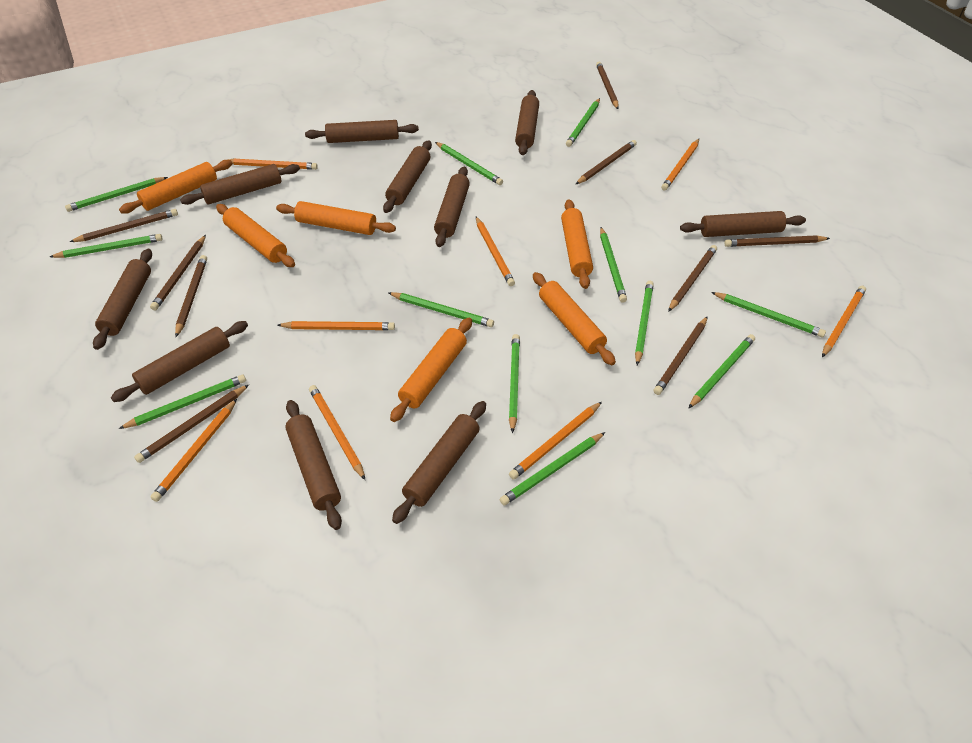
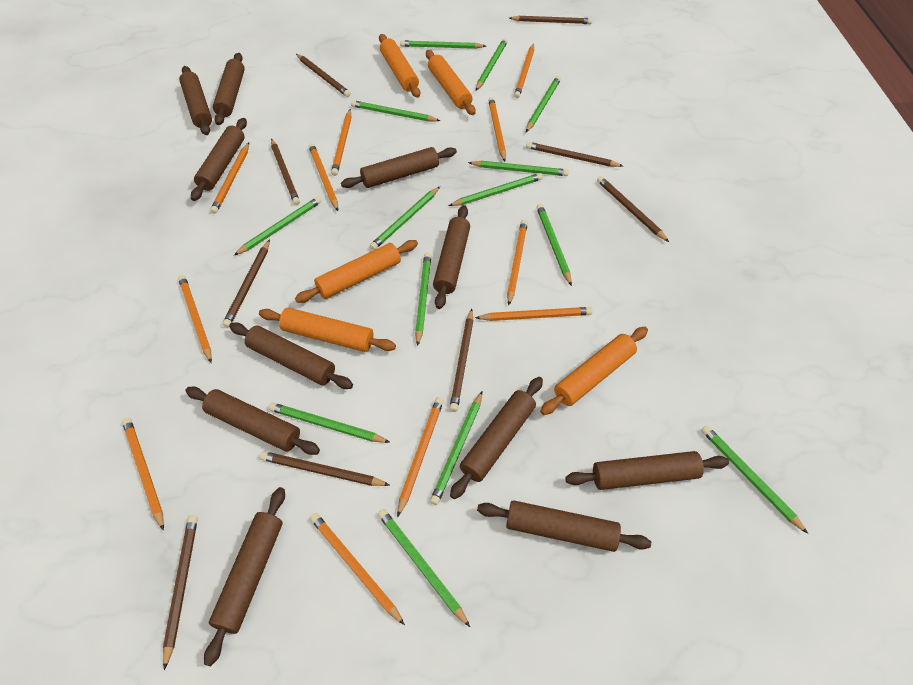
brown rolling pin: [93,249,152,350] [111,321,248,402] [180,164,300,205] [285,400,342,530] [305,120,419,143] [383,140,432,213] [392,401,486,524] [434,167,470,247] [515,90,539,155] [680,211,806,237] = 10 -> [179,66,212,135] [185,386,320,455] [191,118,247,201] [204,487,285,666] [213,53,245,125] [229,323,353,389] [341,147,457,188] [433,205,470,309] [450,377,543,499] [477,500,651,552] [565,451,729,490] = 11
green pencil: [50,234,163,258] [65,177,168,212] [119,375,246,429] [388,292,494,327] [435,142,503,185] [500,432,605,505] [509,334,520,433] [566,98,600,147] [600,227,627,302] [635,281,654,365] [688,334,755,409] [711,292,826,337] = 12 -> [234,197,322,255] [269,402,390,443] [351,100,440,122] [370,187,440,250] [378,509,470,627] [400,40,486,49] [415,253,431,346] [430,391,482,505] [449,173,543,206] [468,161,569,176] [476,38,507,90] [526,76,561,132] [536,204,572,286] [701,425,808,534] = 14
orange pencil: [151,399,237,502] [228,158,318,170] [278,321,395,330] [309,385,365,480] [476,217,515,286] [509,402,602,480] [661,139,699,191] [822,286,866,357] = 8 -> [122,418,164,531] [178,275,212,363] [210,142,249,214] [309,143,338,211] [310,513,405,625] [331,109,351,176] [397,397,444,517] [475,307,593,321] [488,97,506,162] [507,220,528,306] [514,43,534,98] = 11
orange rolling pin: [119,160,233,214] [216,204,295,267] [276,201,396,235] [390,318,472,422] [533,272,616,365] [561,199,593,289] = 6 -> [259,308,396,352] [295,240,418,303] [379,34,420,98] [426,50,476,115] [540,327,648,415] = 5

